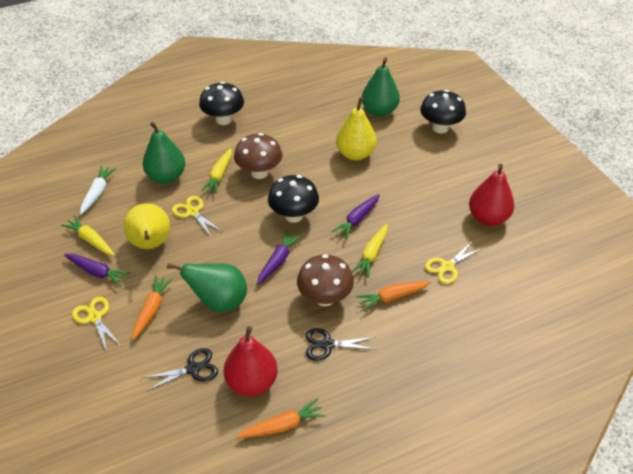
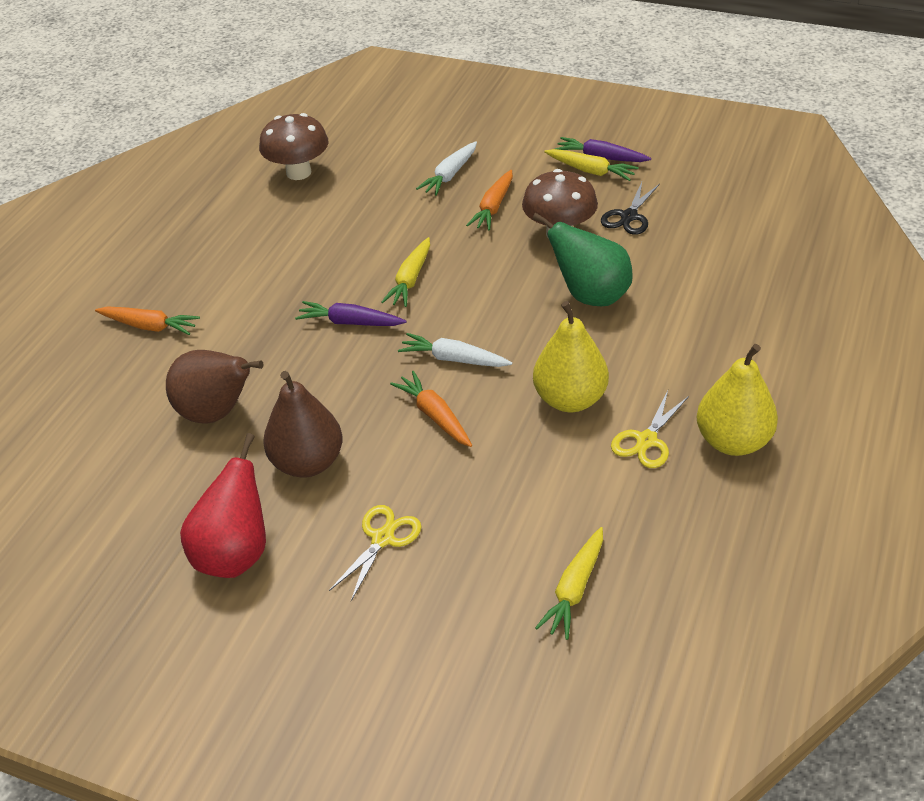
black mushroom: [199,82,244,125] [268,175,319,223] [420,90,466,133] = 3 -> none = 0
black scissors: [142,348,218,392] [305,328,377,361] = 2 -> [601,182,660,235] = 1
brown pear: none = 0 -> [166,350,263,424] [263,371,342,477] = 2
green pear: [143,122,185,184] [167,263,247,312] [362,58,400,117] = 3 -> [532,213,633,306] = 1
purple carrot: [64,254,131,286] [257,230,302,284] [332,194,380,239] = 3 -> [295,301,406,326] [555,137,651,162] = 2
red pear: [224,326,278,396] [469,164,514,226] = 2 -> [180,433,266,578] = 1
white carrot: [80,166,116,214] = 1 -> [398,333,512,367] [416,142,477,196] = 2
yellow scissors: [72,297,120,352] [172,196,223,238] [425,242,483,284] = 3 -> [329,505,422,601] [611,391,689,468] = 2

